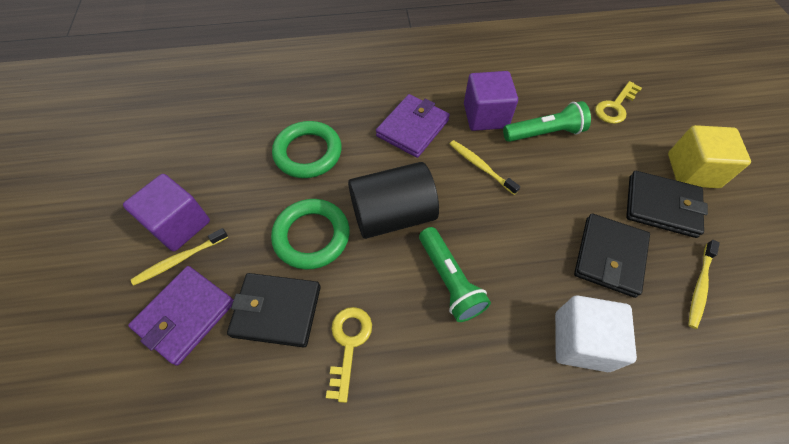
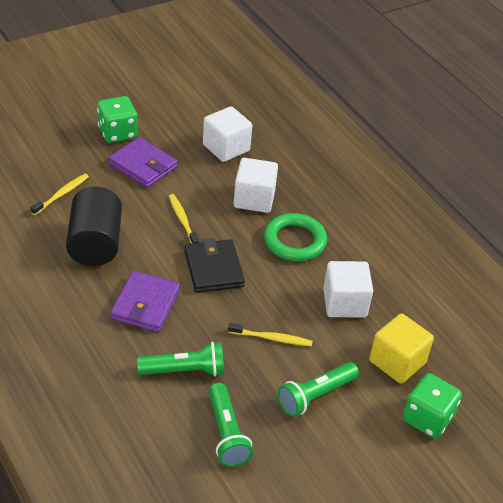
black wallet: [227,273,321,348] [574,214,650,298] [626,171,708,238] = 3 -> [185,238,245,293] = 1
green dice: none = 0 -> [97,96,137,143] [403,373,462,439] = 2
green flashlight: [419,227,491,322] [503,101,591,142] = 2 -> [137,342,224,376] [208,383,253,467] [278,362,359,417] = 3
green ring: [271,199,350,270] [272,121,342,178] = 2 -> [264,213,327,261] = 1
purple cube: [123,174,210,251] [464,71,518,131] = 2 -> none = 0
white cube: [555,296,637,372] = 1 -> [203,106,252,162] [234,158,278,213] [323,261,373,317] = 3
yellow key: [326,307,372,403] [595,81,642,124] = 2 -> none = 0

